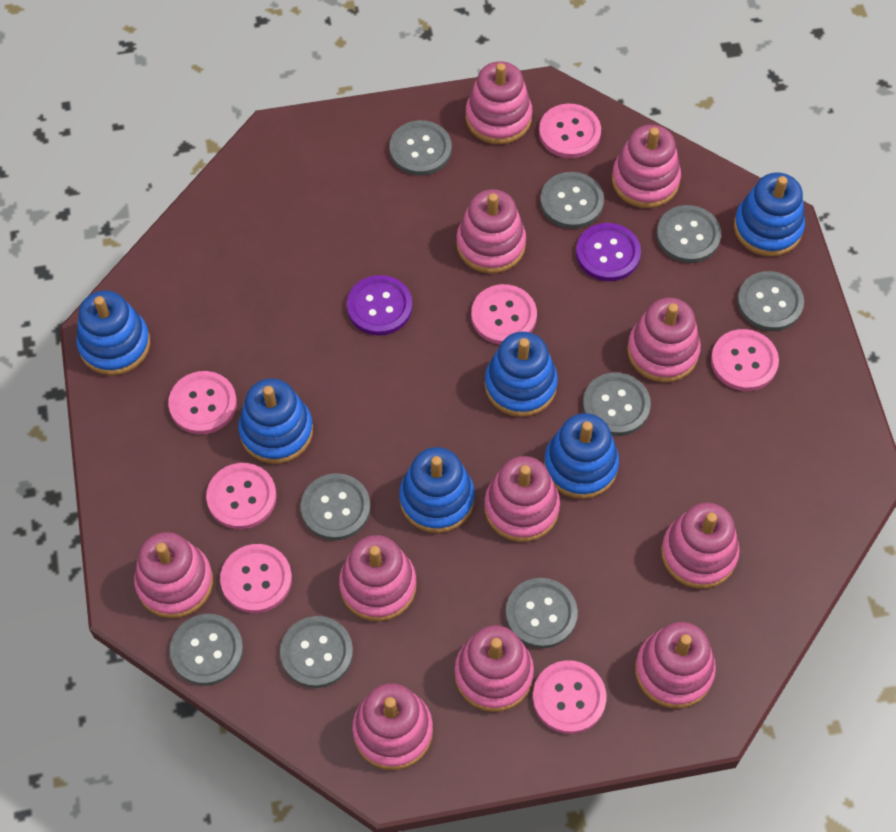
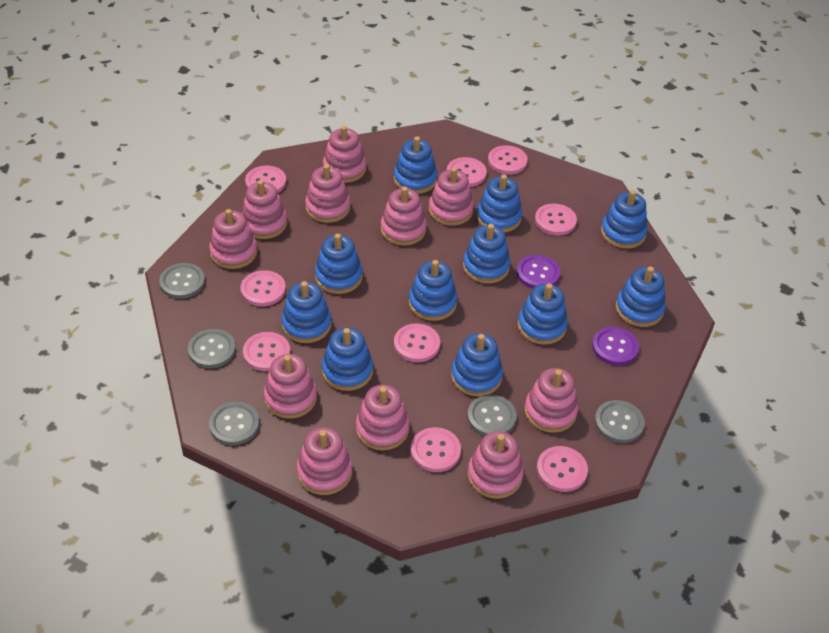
blue stacking toy: [76,290,150,375] [238,378,313,464] [399,447,475,533] [485,332,558,417] [544,413,619,499] [734,172,805,257] = 6 -> [281,281,332,343] [315,234,363,294] [322,327,373,391] [394,137,437,194] [409,260,457,321] [451,333,503,396] [463,224,510,284] [477,175,522,233] [518,283,568,345] [601,190,648,249] [615,266,666,327] = 11
grey button: [170,614,243,686] [280,616,353,688] [301,473,371,540] [389,120,452,176] [505,578,578,649] [540,172,604,229] [583,373,651,436] [656,205,721,263] [737,271,804,331] = 9 -> [159,263,205,299] [188,329,236,369] [209,402,260,446] [467,394,517,436] [595,400,645,443] = 5
pink button: [168,371,237,434] [206,463,277,529] [220,544,292,613] [471,284,537,345] [533,660,606,734] [539,104,601,158] [711,329,779,391] = 7 -> [240,270,286,307] [243,332,290,371] [245,166,286,193] [394,323,440,362] [411,427,461,472] [447,157,487,187] [488,145,528,175] [535,203,577,236] [537,446,588,492] = 9

